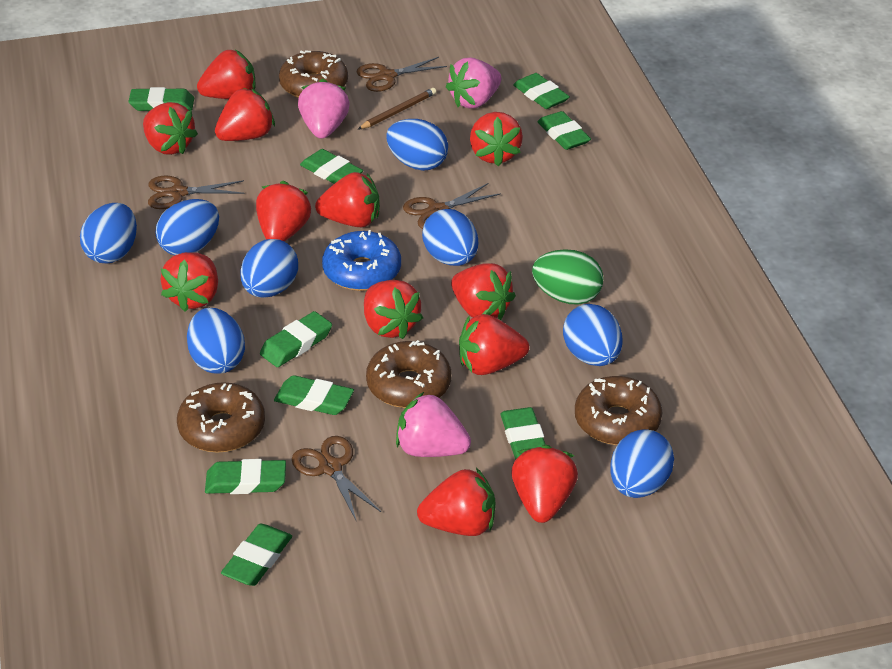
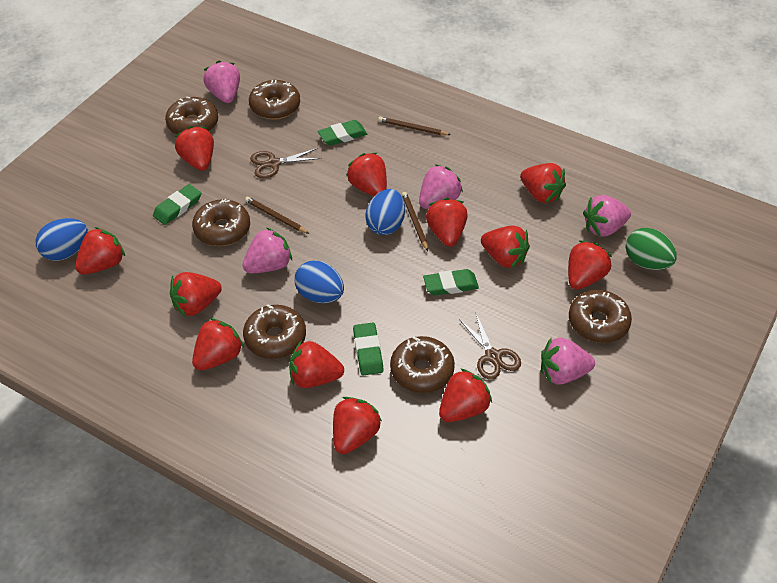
blue donut: [322,230,401,291] = 1 -> none = 0
blue egg: [80,203,137,264] [156,199,219,255] [187,308,245,374] [240,239,298,298] [387,119,448,171] [422,209,478,266] [563,304,623,366] [610,429,674,498] = 8 -> [36,218,88,261] [294,261,344,303] [365,189,405,235] = 3
brown donut: [177,382,265,452] [279,50,348,98] [366,340,451,408] [575,376,662,445] = 4 -> [165,96,218,134] [192,199,250,246] [243,305,306,359] [249,80,300,120] [390,336,455,393] [569,290,632,343] = 6
brown pencil: [357,88,436,130] = 1 -> [245,197,309,234] [378,117,451,135] [402,192,428,251] = 3
brown scissors: [148,176,245,209] [292,436,381,522] [356,57,447,92] [403,183,501,229] = 4 -> [250,148,322,178] [459,312,521,380] = 2
green eraser: [128,87,194,111] [205,459,286,494] [221,524,292,586] [260,311,332,367] [274,375,354,415] [300,149,363,184] [501,407,546,460] [513,73,570,109] [537,111,591,150] = 9 -> [153,184,201,225] [318,120,367,146] [353,323,384,376] [423,269,479,296] = 4
pink strawberry: [298,79,350,139] [396,392,471,457] [446,58,502,109] = 3 -> [203,61,240,103] [243,227,292,273] [419,164,463,209] [541,337,595,385] [583,195,631,237] = 5

